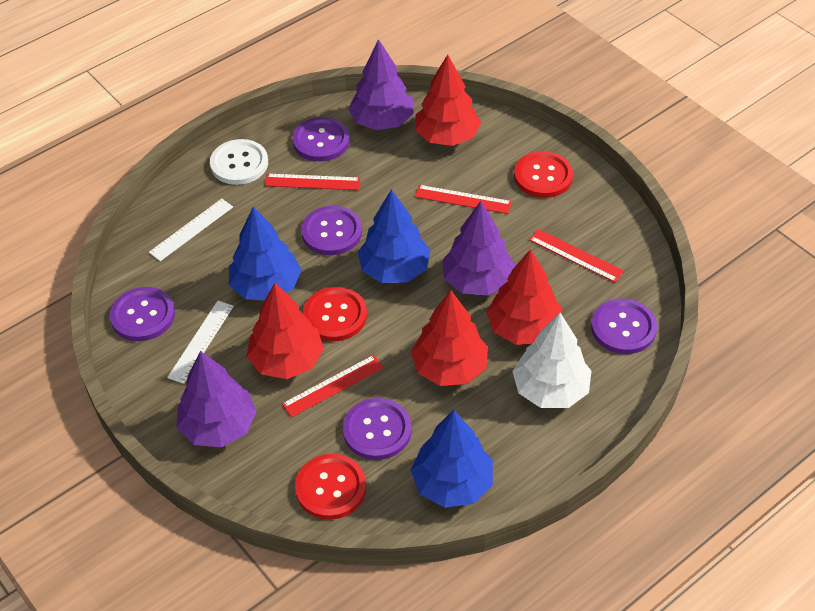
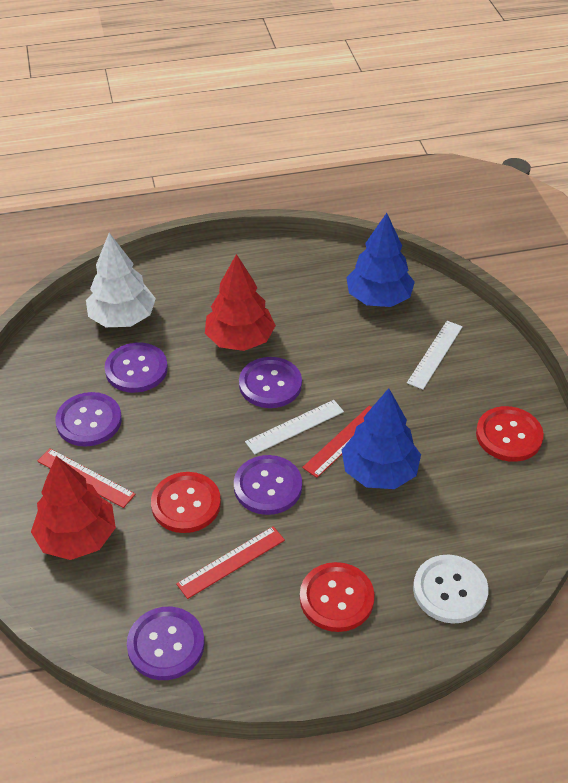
blue tree: [229,207,301,300] [358,189,431,283] [411,410,493,508] = 3 -> [342,388,421,489] [346,213,415,307] = 2
purple tree: [177,351,257,447] [348,39,414,130] [442,201,516,295] = 3 -> none = 0
red ruler: [265,173,360,190] [282,355,384,417] [415,185,512,214] [529,229,624,283] = 4 -> [37,448,136,508] [176,526,285,599] [302,406,372,478] = 3
red tree: [246,283,324,379] [411,290,488,386] [415,54,481,146] [486,249,562,345] = 4 -> [31,456,116,560] [205,254,276,351] = 2

